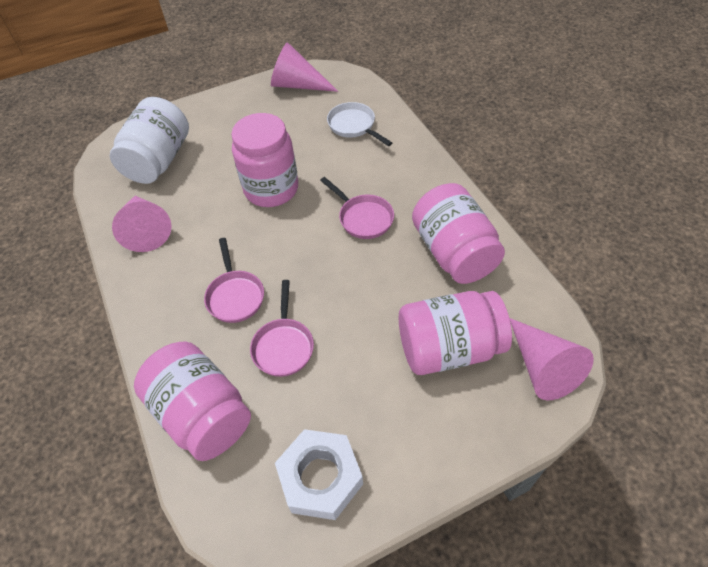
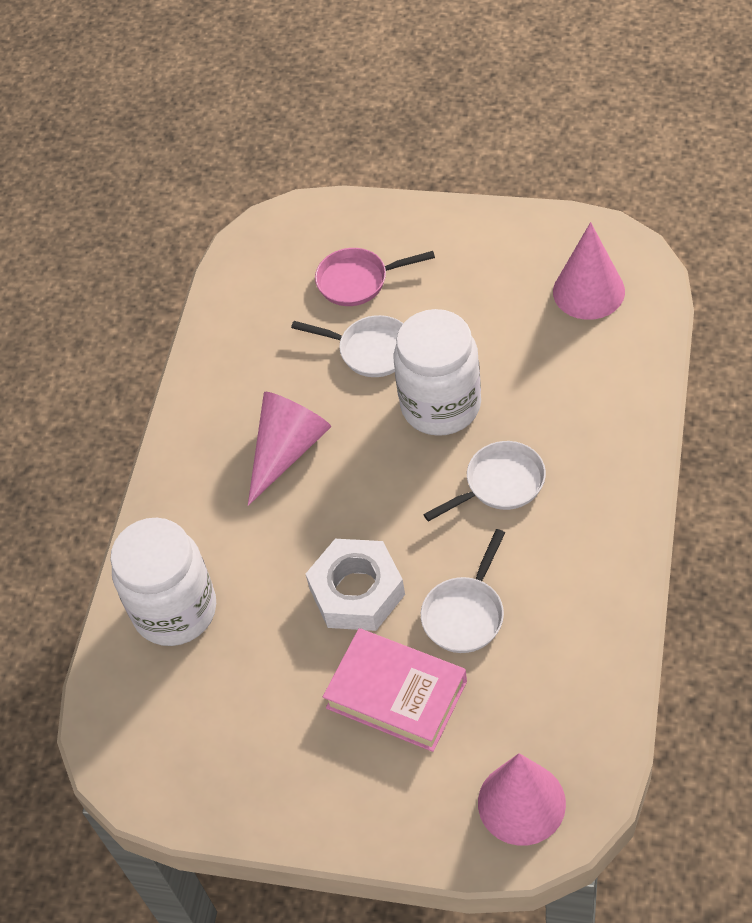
pink book: none = 0 -> [323,628,467,752] = 1
pink jar: [134,342,251,461] [231,113,298,207] [399,291,512,375] [412,183,505,284] = 4 -> none = 0
pink pan: [204,238,264,323] [250,280,314,377] [320,177,394,239] = 3 -> [315,248,435,306] = 1
white jar: [110,97,189,184] = 1 -> [110,518,216,646] [394,309,481,436] = 2
white pan: [327,102,392,146] = 1 -> [291,315,403,377] [421,529,505,653] [423,441,546,522] = 3

